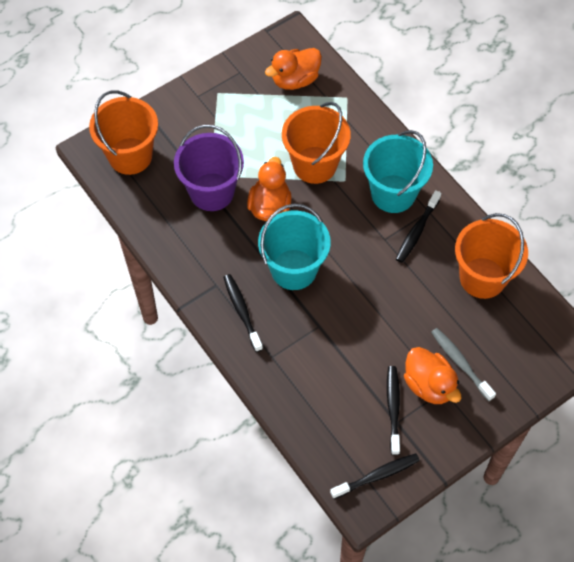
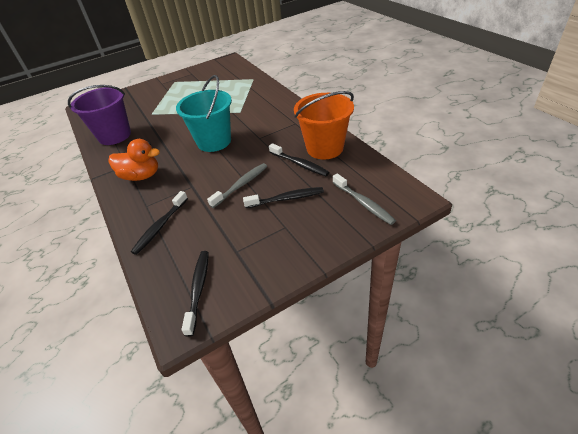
grey toothbrush: [431,328,496,401] = 1 -> [207,163,267,208] [332,173,396,225] = 2
orange bucket: [89,90,158,175] [282,102,351,184] [455,213,528,299] = 3 -> [294,91,354,159] = 1
orange duck: [247,157,292,221] [265,48,322,90] [404,347,461,404] = 3 -> [108,139,160,181] = 1
turquoise bucket: [258,204,331,290] [363,130,433,213] = 2 -> [176,75,232,152] = 1

